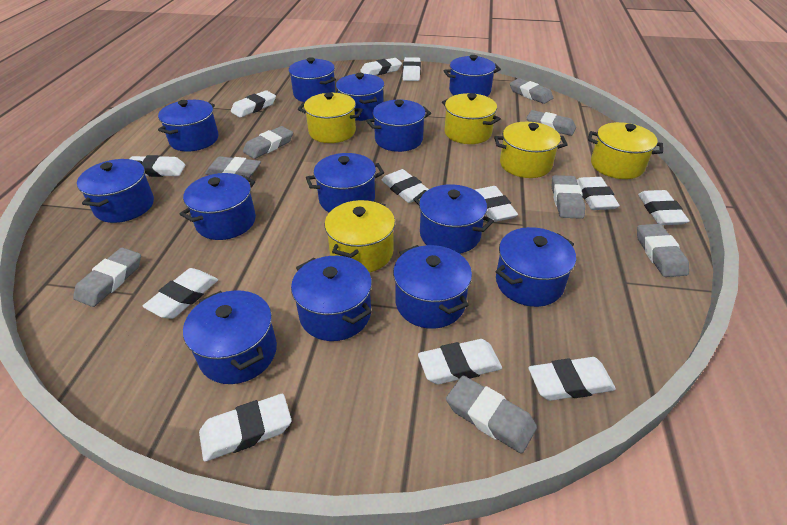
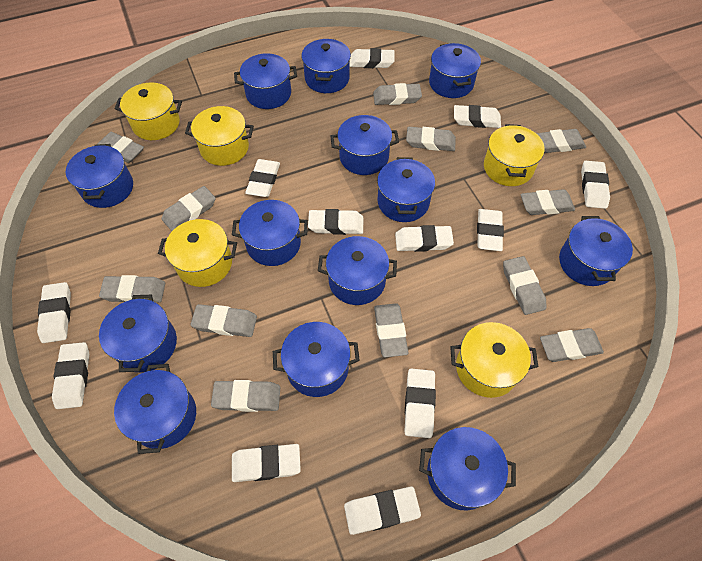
grey eraser: [73,247,141,307] [205,156,261,178] [243,126,293,159] [446,376,537,454] [510,78,553,104] [527,110,576,136] [552,175,585,219] [637,224,689,277] = 8 -> [97,132,144,163] [99,275,165,302] [162,186,216,231] [191,304,257,337] [211,380,281,412] [373,83,422,105] [374,303,408,357] [406,127,456,151] [503,256,546,315] [521,189,575,215] [536,129,586,153] [540,328,604,362] = 12

